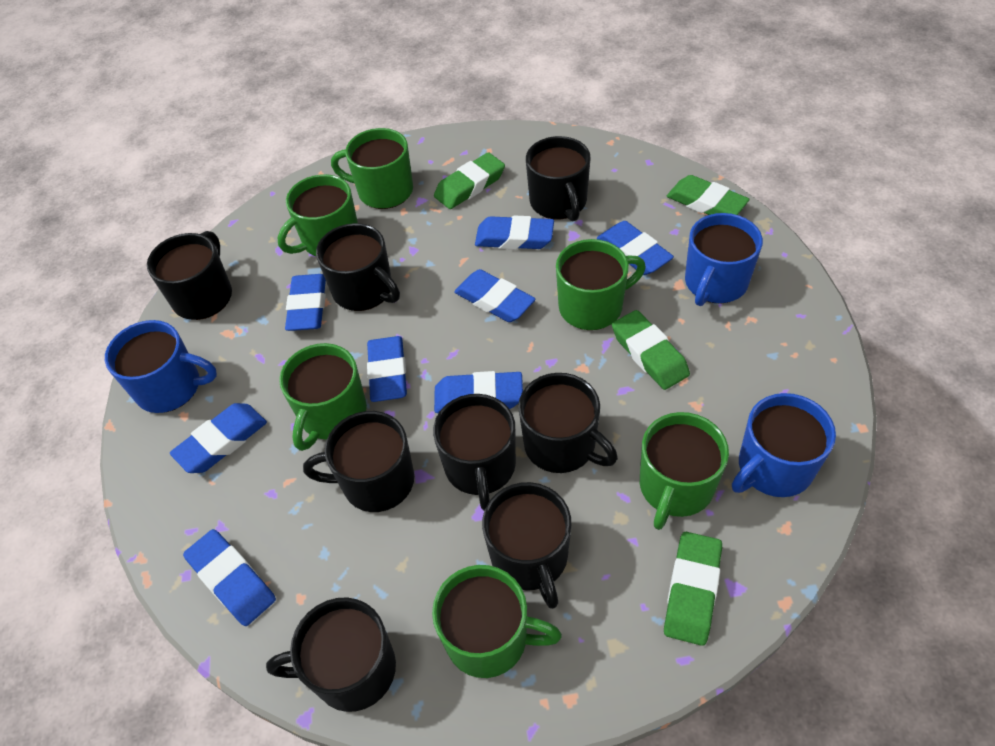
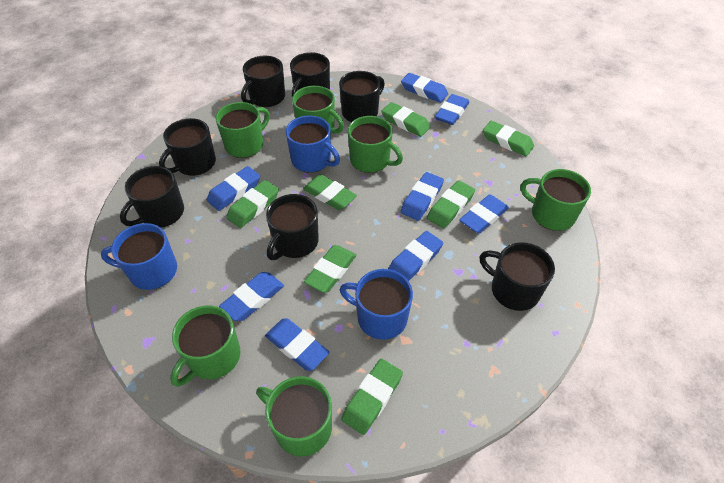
black mug: [147,231,232,320] [266,598,396,712] [303,411,414,512] [316,223,400,311] [433,394,516,510] [482,482,572,609] [518,373,618,473] [526,136,590,221] = 8 -> [120,166,184,227] [159,118,216,176] [241,56,285,107] [266,194,319,260] [290,52,330,97] [339,71,385,122] [479,242,555,311] = 7
green eraser: [434,153,505,209] [612,310,690,390] [664,532,722,646] [667,175,750,215] = 4 -> [226,180,279,228] [303,174,357,210] [304,245,357,293] [342,359,403,435] [381,102,431,137] [427,180,475,228] [483,121,534,156] = 7

